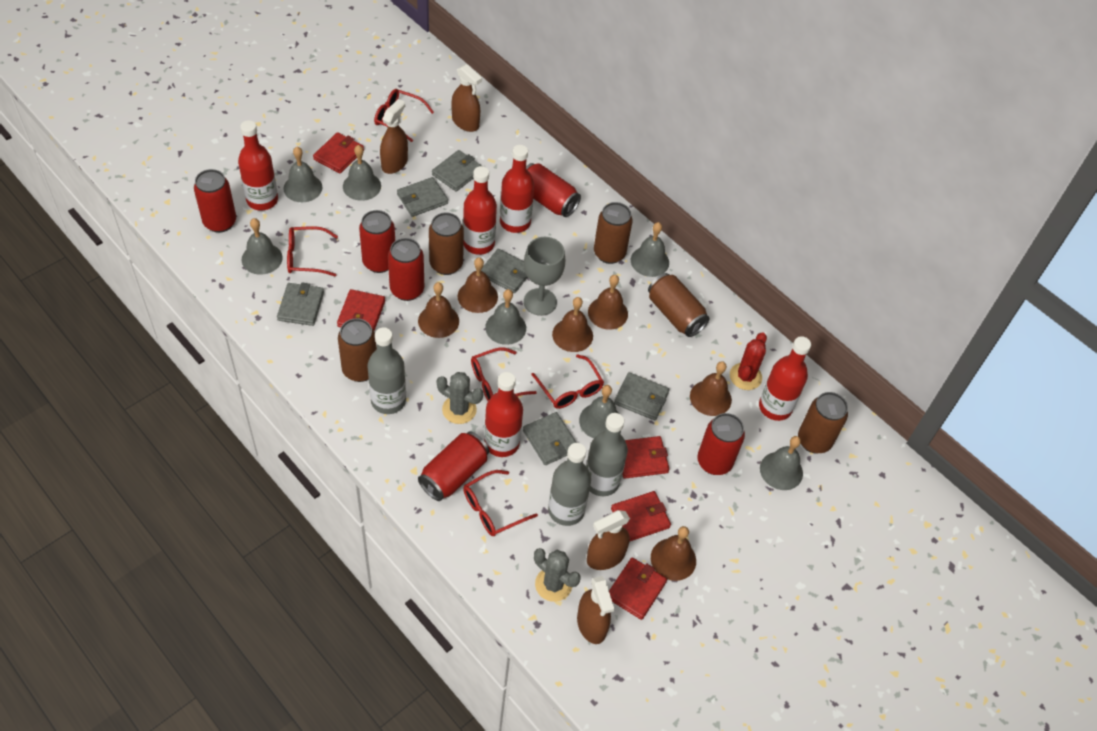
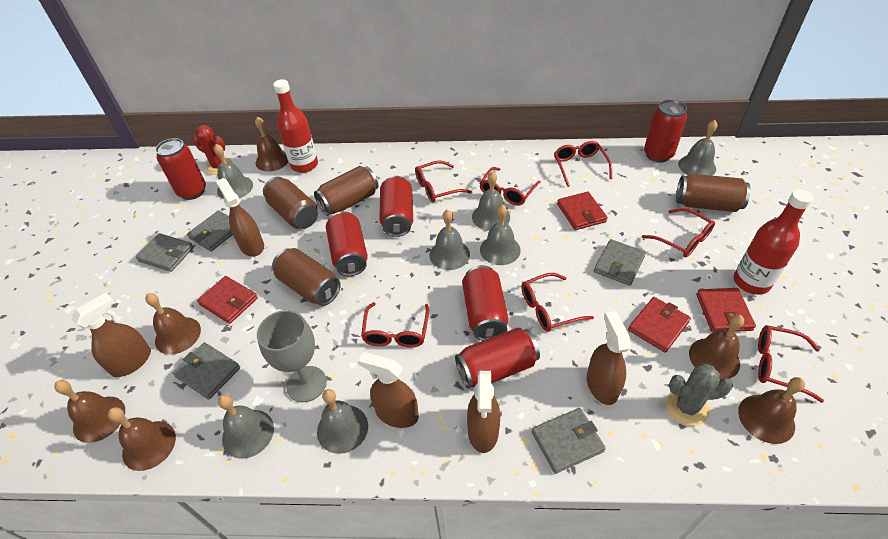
brown can: [338,318,377,382] [429,213,464,275] [594,202,633,264] [648,273,710,337] [798,392,848,454] = 5 -> [263,177,318,229] [272,248,341,306] [314,166,378,216] [676,174,751,212] = 4
brown spray bottle: [380,99,408,174] [452,64,482,132] [577,576,614,644] [587,510,630,570] = 4 -> [72,293,151,377] [216,178,264,257] [358,352,419,428] [467,371,500,453] [587,311,631,405] = 5
grey bottle: [367,327,406,414] [548,443,591,526] [586,413,628,496] = 3 -> none = 0
grey cactus: [437,372,483,424] [534,548,581,602] = 2 -> [666,364,733,426] = 1
grey wallet: [277,282,324,326] [397,177,448,217] [432,150,482,192] [481,249,528,293] [523,412,577,465] [614,372,669,420] = 6 -> [136,233,194,272] [173,342,240,400] [187,210,233,252] [532,408,606,474] [594,239,646,286] = 5
red bottle: [238,120,278,210] [463,166,497,255] [484,372,523,457] [500,145,534,233] [759,336,811,421] = 5 -> [273,79,318,173] [734,189,813,295] = 2
red glasses: [287,226,338,276] [374,89,434,142] [463,470,538,536] [471,348,537,401] [531,354,604,409] = 5 -> [361,302,429,348] [415,160,472,202] [479,167,541,206] [521,273,594,332] [554,141,612,187] [642,208,715,257] [758,325,824,403] = 7
red wallet: [313,132,364,173] [337,289,385,331] [609,557,667,620] [611,491,671,542] [622,436,669,479] = 5 -> [197,276,258,324] [557,192,608,230] [628,297,691,353] [696,288,756,332] = 4

